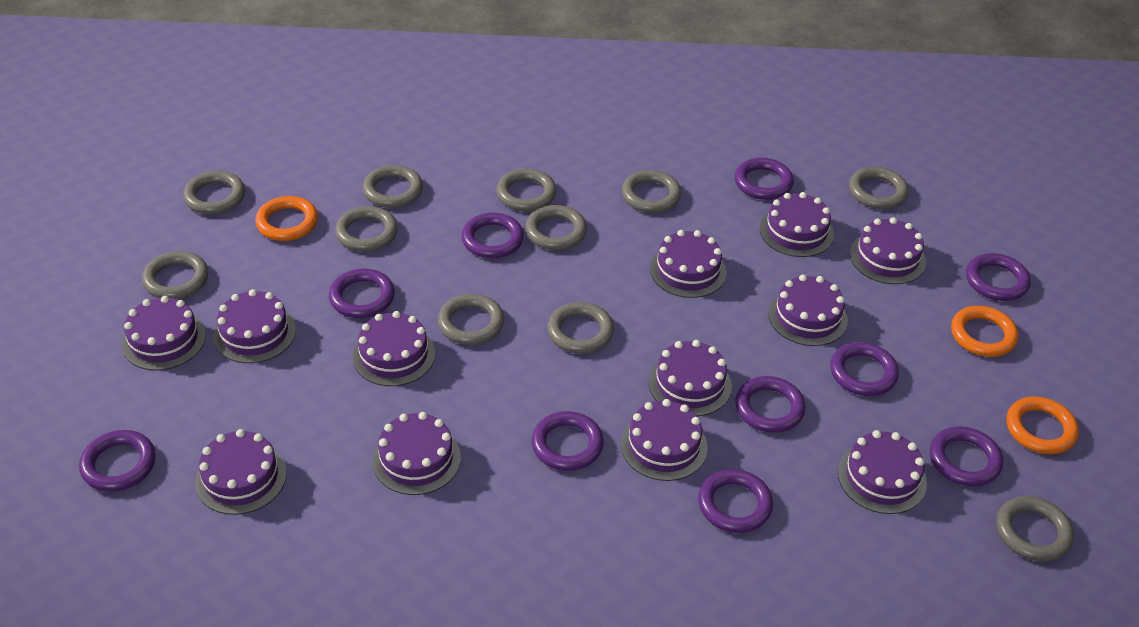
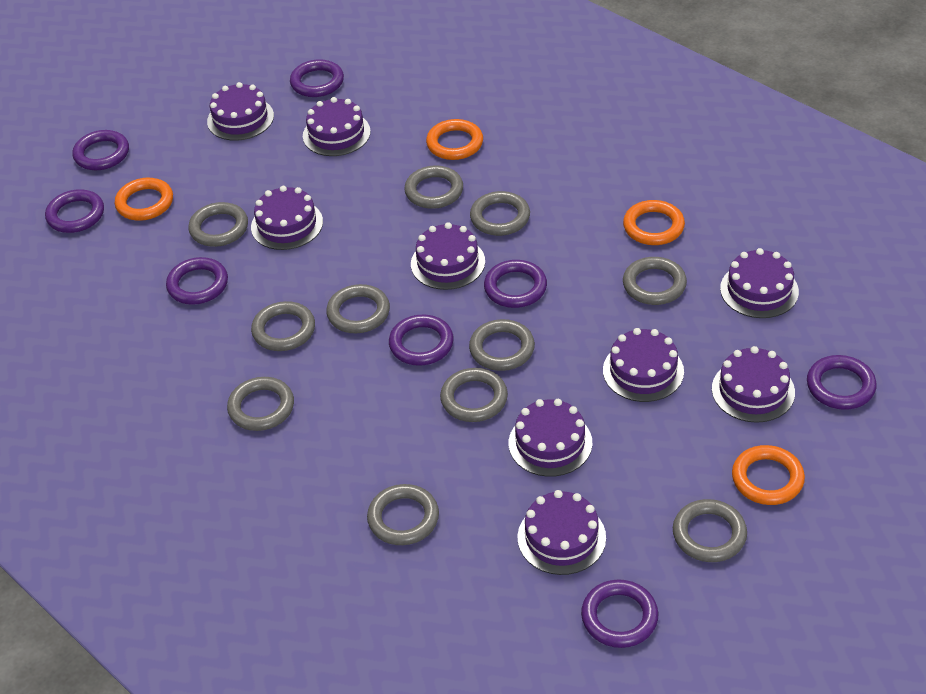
orange ring: [255,196,318,241] [951,306,1018,357] [1007,397,1079,454] = 3 -> [115,178,173,221] [426,119,483,160] [623,200,685,245] [732,445,805,505] = 4
purple cake: [122,296,206,371] [195,429,287,515] [213,289,296,363] [353,311,435,386] [372,412,461,495] [621,399,708,481] [649,340,732,416] [650,230,726,298] [760,192,834,257] [768,275,848,346] [838,430,927,514] [850,217,926,284] = 12 -> [207,82,274,141] [251,186,323,250] [303,97,371,156] [411,222,485,290] [509,399,592,477] [518,490,606,575] [603,328,684,402] [712,346,795,423] [720,248,799,318] = 9
purple ring: [79,430,156,492] [329,269,395,318] [461,213,524,258] [532,411,604,471] [698,469,773,533] [735,158,794,200] [735,376,806,433] [830,342,899,396] [930,426,1003,487] [966,253,1031,301] = 10 -> [45,189,104,233] [73,130,129,170] [166,257,228,305] [290,59,344,97] [389,314,454,366] [484,260,547,308] [581,580,658,648] [807,355,877,410] = 8

